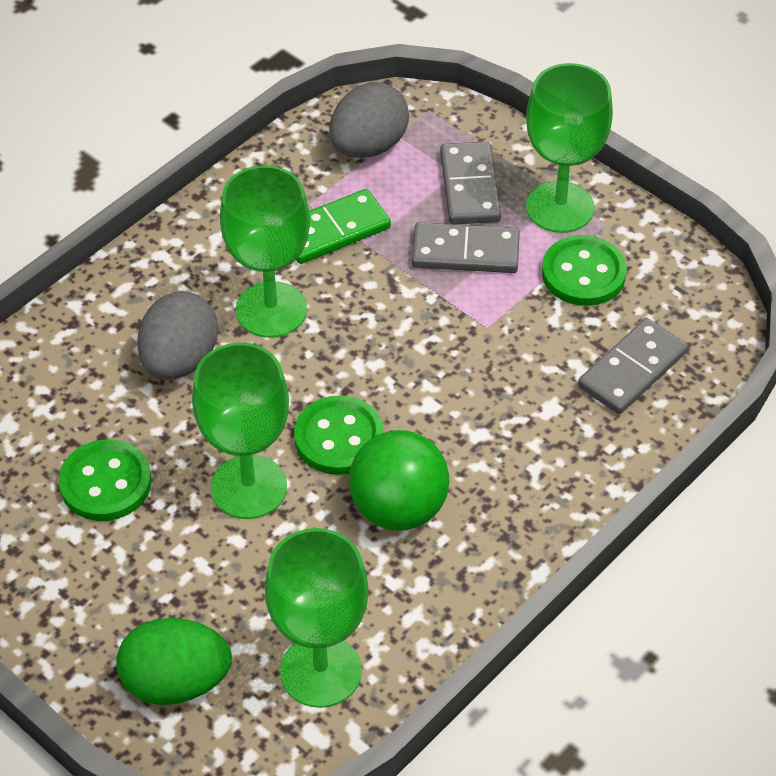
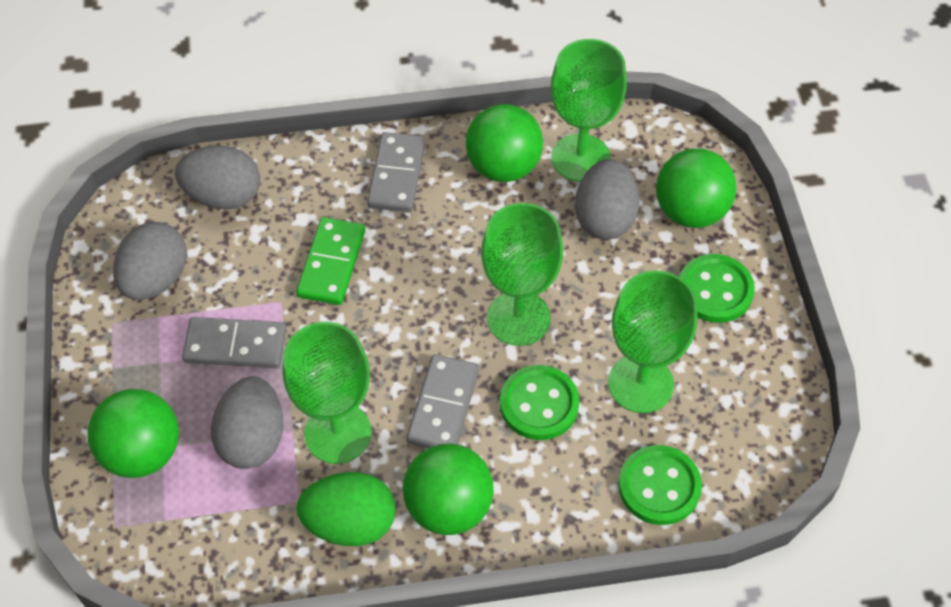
green ball: [349,430,449,531] = 1 -> [88,389,179,478] [403,443,494,535] [466,104,543,182] [656,148,736,228] = 4
grey egg: [137,291,218,380] [329,82,409,158] = 2 -> [113,222,187,300] [175,145,260,209] [211,376,283,469] [575,159,639,240] = 4

